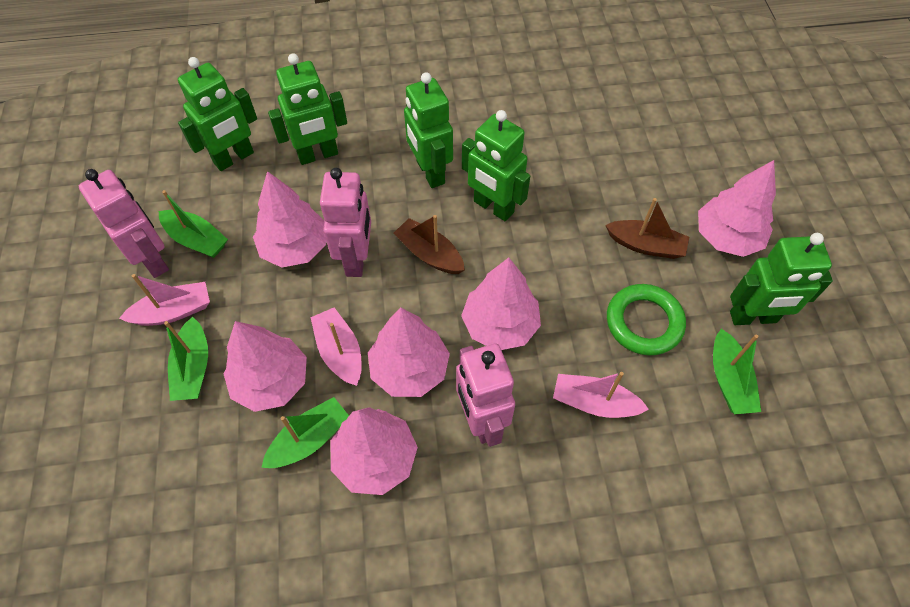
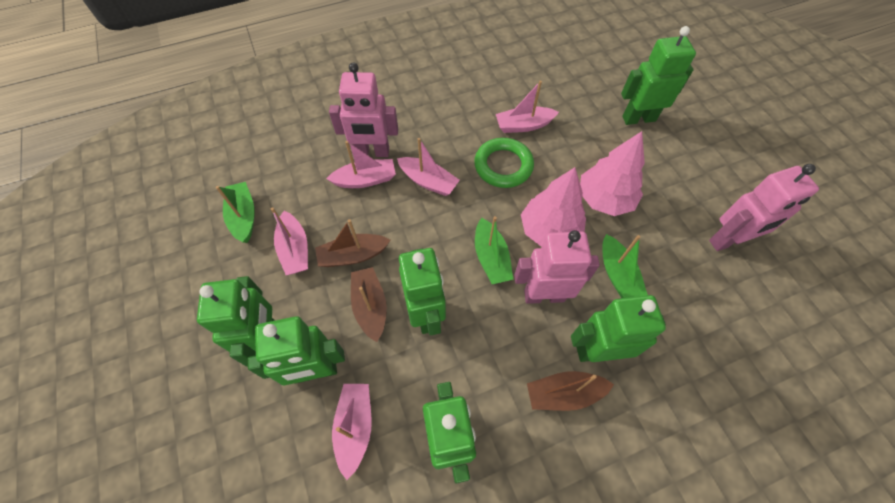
brown boat: [394,215,465,274] [605,198,689,259] = 2 -> [315,219,390,267] [351,267,387,342] [527,371,614,411] = 3
green boat: [159,190,228,258] [164,317,208,401] [261,397,349,468] [713,329,761,414] = 4 -> [216,182,255,243] [475,216,513,284] [602,234,648,298] = 3
green robot: [178,57,257,171] [268,53,347,165] [404,72,453,188] [462,110,530,221] [730,233,833,325] = 5 -> [197,276,275,367] [248,316,345,385] [399,248,446,335] [423,382,476,483] [571,295,666,362] [621,26,696,125] = 6
pink boat: [119,274,210,326] [310,307,361,386] [553,372,649,418] = 3 -> [271,207,308,275] [326,141,396,188] [332,384,372,480] [397,138,460,196] [496,81,559,133] = 5
pink tree: [223,321,307,412] [253,171,326,268] [331,407,418,495] [368,308,450,397] [461,258,541,350] [698,160,776,257] = 6 -> [521,167,586,247] [580,131,645,216] = 2

